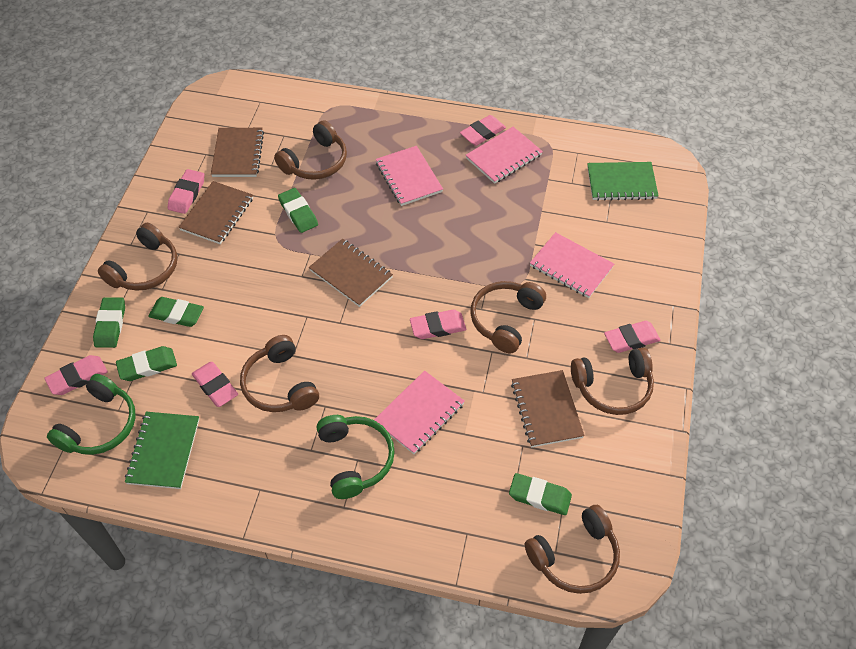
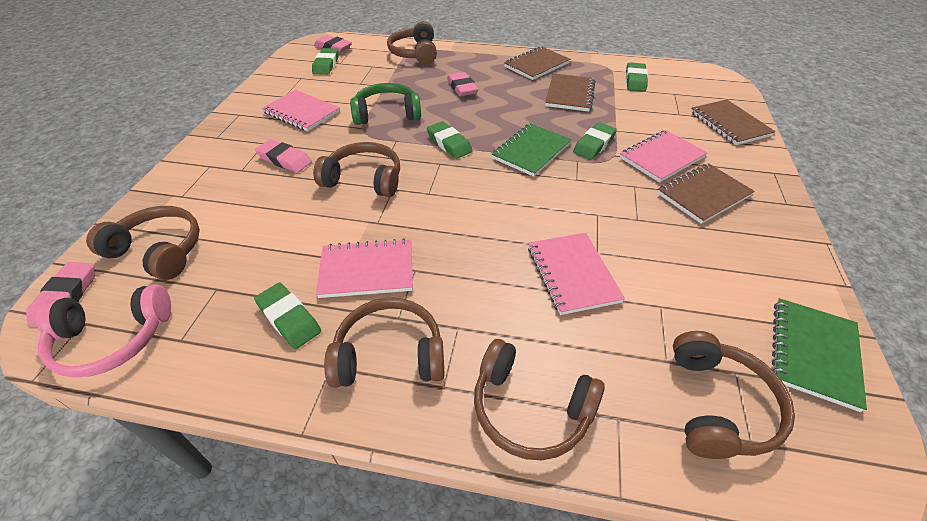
green headphones: [47,374,136,455] [317,415,395,499] = 2 -> [350,83,421,125] = 1
pink eraser: [44,355,108,395] [168,169,205,214] [192,362,238,407] [410,309,466,339] [460,115,506,146] [604,321,660,353] = 6 -> [26,262,95,326] [255,139,312,173] [314,35,352,53] [447,72,478,96] = 4
pink headphones: none = 0 -> [36,284,171,378] = 1

